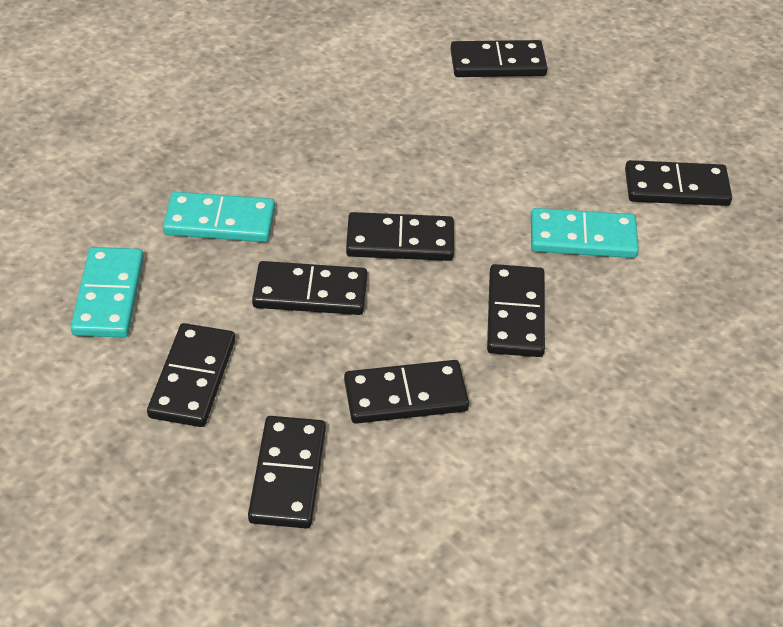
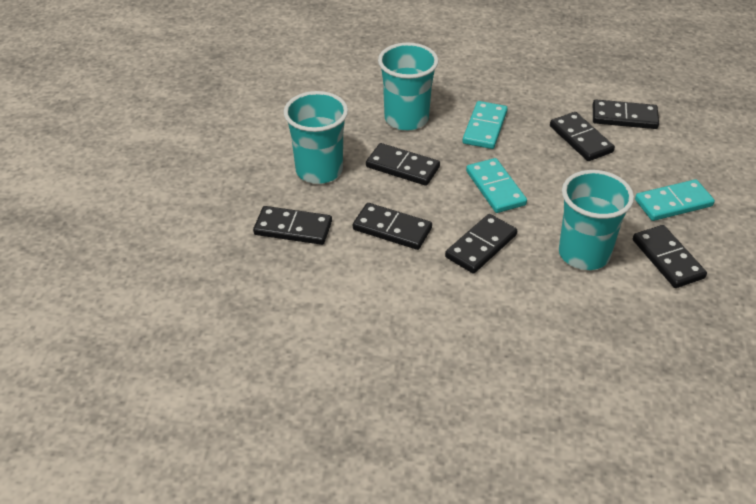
black domino: [147,323,235,427] [248,416,326,529] [252,261,367,315] [344,360,469,424] [346,212,454,261] [450,40,547,77] [487,264,545,357] [625,160,732,206] = 8 -> [253,206,332,245] [353,203,432,250] [366,143,440,186] [445,214,517,274] [550,112,615,161] [593,99,659,129] [633,225,707,288] = 7
turquoise cup: none = 0 -> [284,91,348,184] [378,43,438,131] [559,170,634,270] = 3

